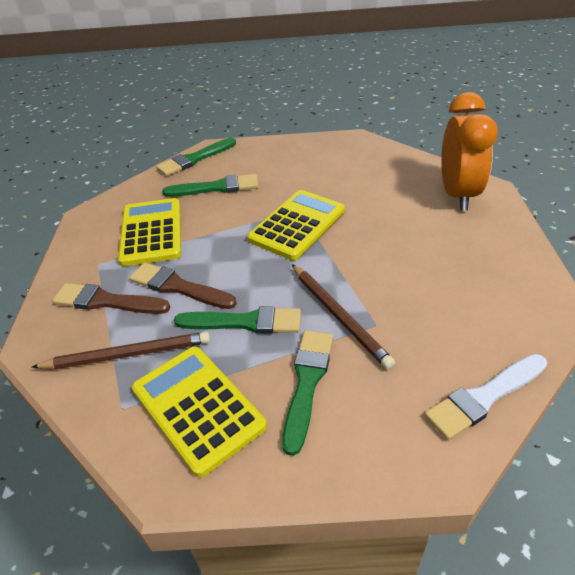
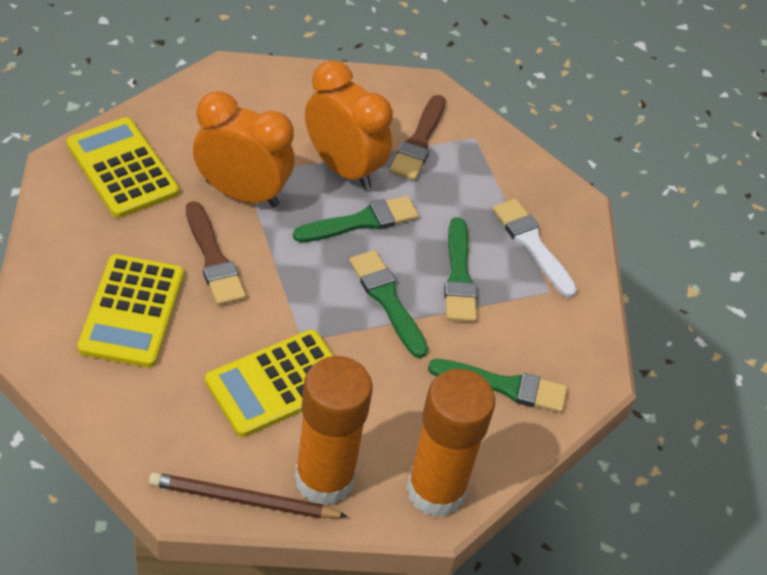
brown pencil: [32,332,210,369] [292,264,395,369] = 2 -> [149,472,348,518] = 1
orange clock: [441,92,498,210] = 1 -> [193,91,294,208] [305,60,393,190] = 2
orange glue stick: none = 0 -> [294,356,373,505] [406,369,495,517] = 2

